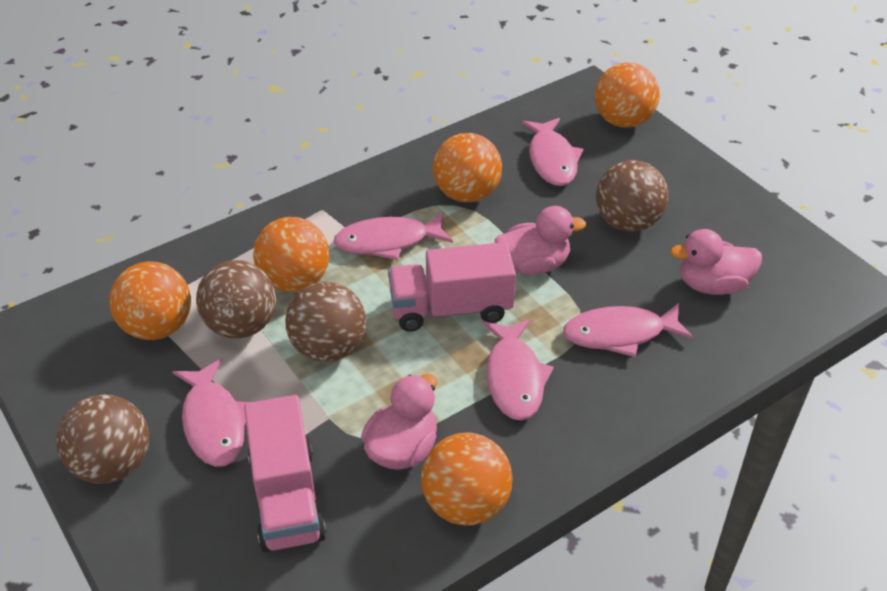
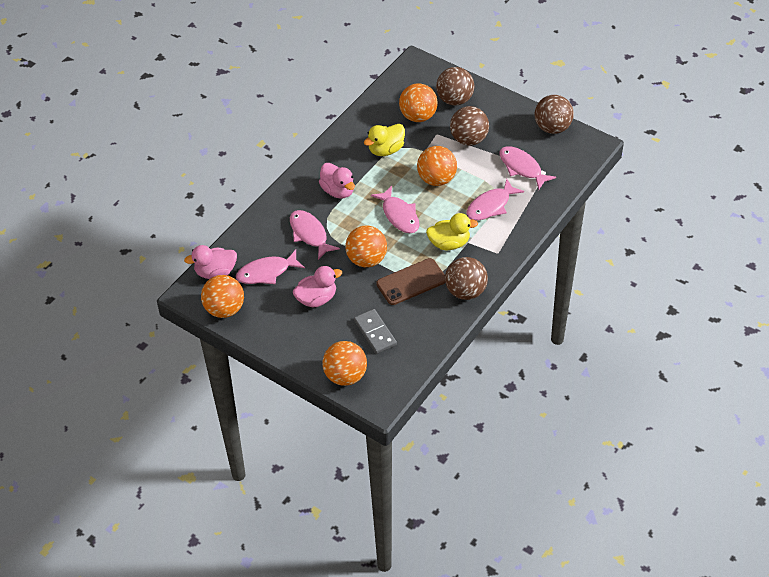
brown phone: none = 0 -> [376,258,445,305] = 1
grey domino: none = 0 -> [354,309,397,354] = 1
pink truck: [244,395,326,552] [388,242,516,332] = 2 -> none = 0
yellow duck: none = 0 -> [364,124,405,156] [426,213,478,250] = 2

